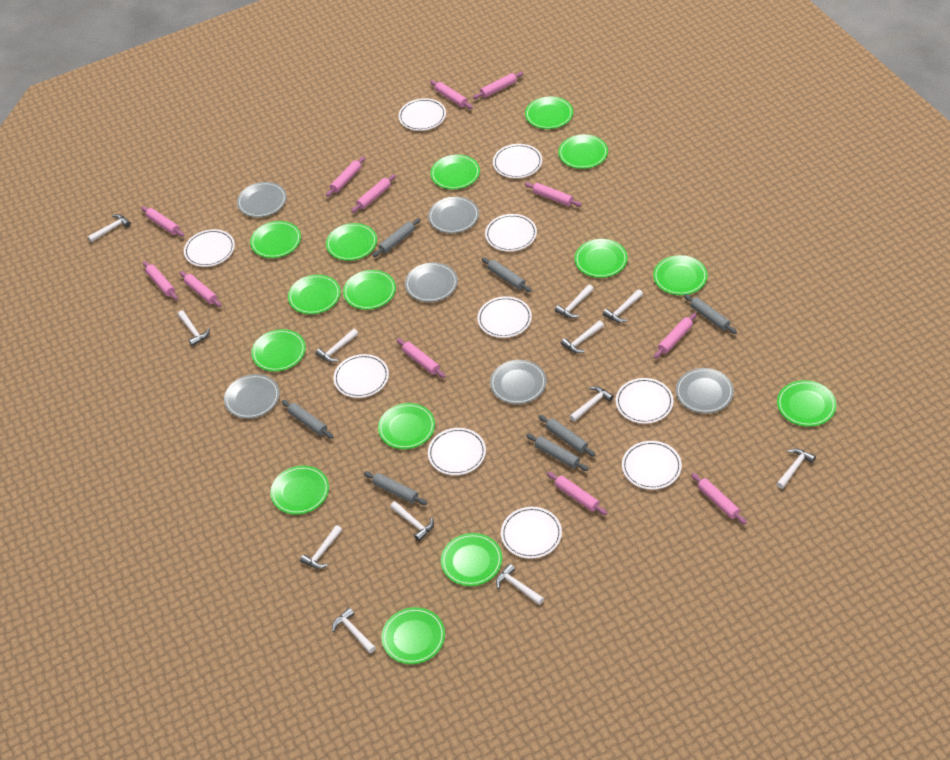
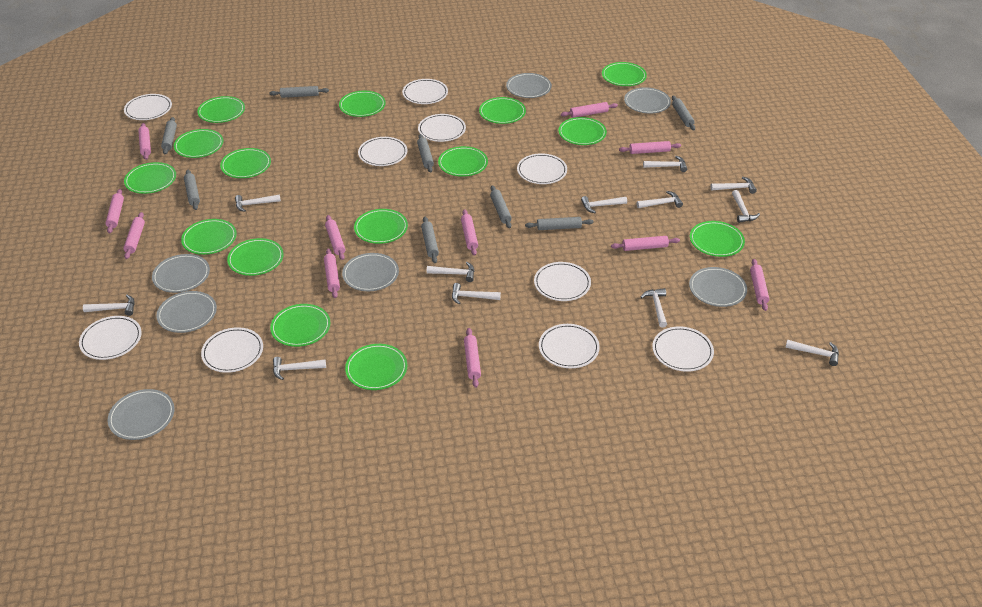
grey plate: [224,374,280,419] [237,182,287,217] [405,263,458,302] [428,197,479,233] [490,360,546,404] [676,368,734,413] = 6 -> [108,389,175,440] [152,254,210,293] [156,291,217,333] [342,253,399,291] [506,73,552,98] [624,87,671,114] [689,267,747,307] = 7
grey rolling pin: [282,400,333,439] [364,471,427,505] [373,218,420,257] [481,257,532,292] [526,434,589,471] [538,415,596,457] [684,294,737,334] = 7 -> [161,117,177,155] [184,170,200,210] [270,86,329,98] [417,134,434,172] [421,217,439,263] [490,185,512,228] [525,217,594,230] [672,96,695,130] = 8
pink rolling pin: [141,206,184,237] [143,261,178,300] [180,271,222,307] [326,156,365,197] [351,174,396,213] [397,338,445,378] [430,80,473,109] [473,72,524,99] [525,182,582,207] [547,472,607,515] [654,313,697,359] [691,473,747,525] = 12 -> [106,189,124,233] [123,212,145,259] [138,123,151,160] [324,248,340,298] [325,215,345,260] [461,209,478,256] [464,328,481,388] [561,102,618,118] [611,236,680,251] [619,141,681,154] [750,259,769,311] = 11

